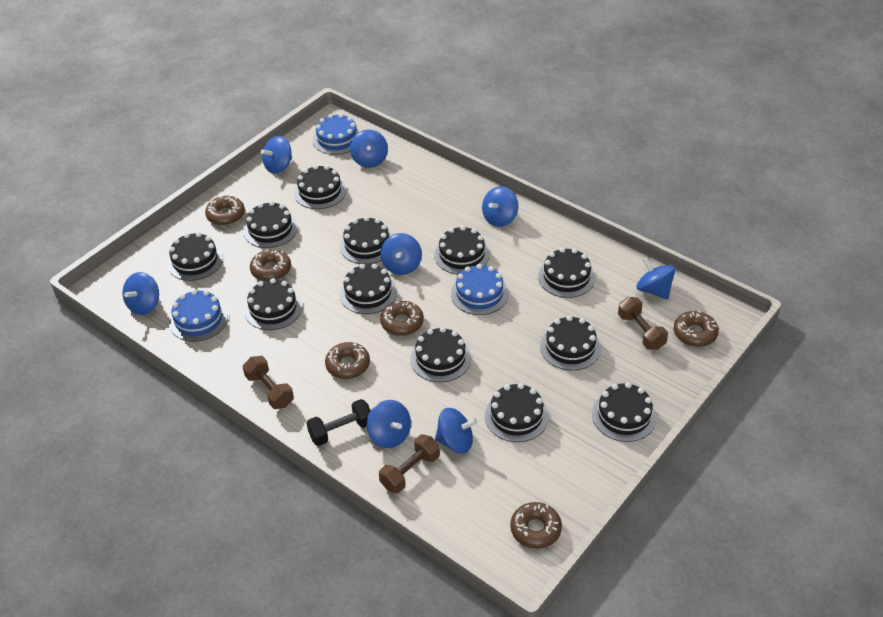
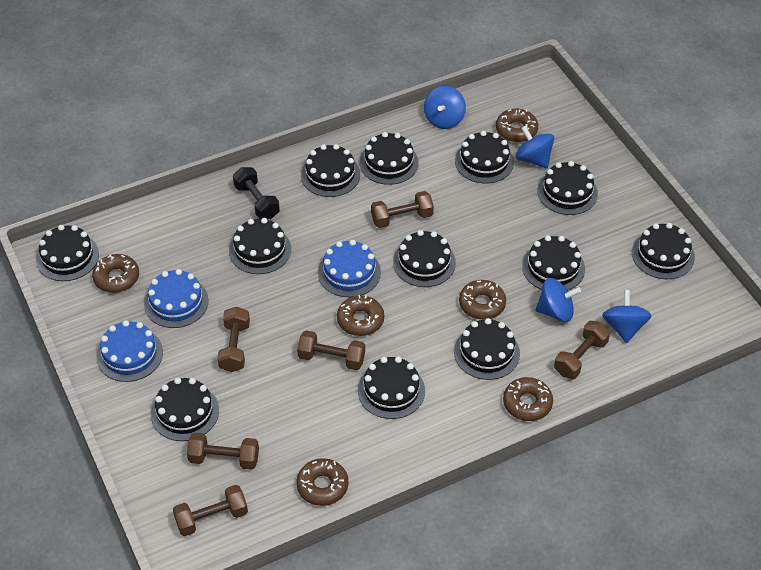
blue spinning top: [122,272,159,315] [261,136,292,174] [350,129,388,168] [367,400,411,448] [380,233,422,275] [435,408,477,453] [482,186,518,227] [637,257,676,299] = 8 -> [424,86,466,129] [516,126,555,168] [535,278,581,322] [602,290,652,343] = 4
brown dumbbell: [243,356,294,409] [379,434,440,493] [618,297,668,350] = 3 -> [173,485,248,536] [187,433,259,470] [217,306,250,372] [297,330,365,370] [371,191,434,228] [554,321,610,379] = 6

